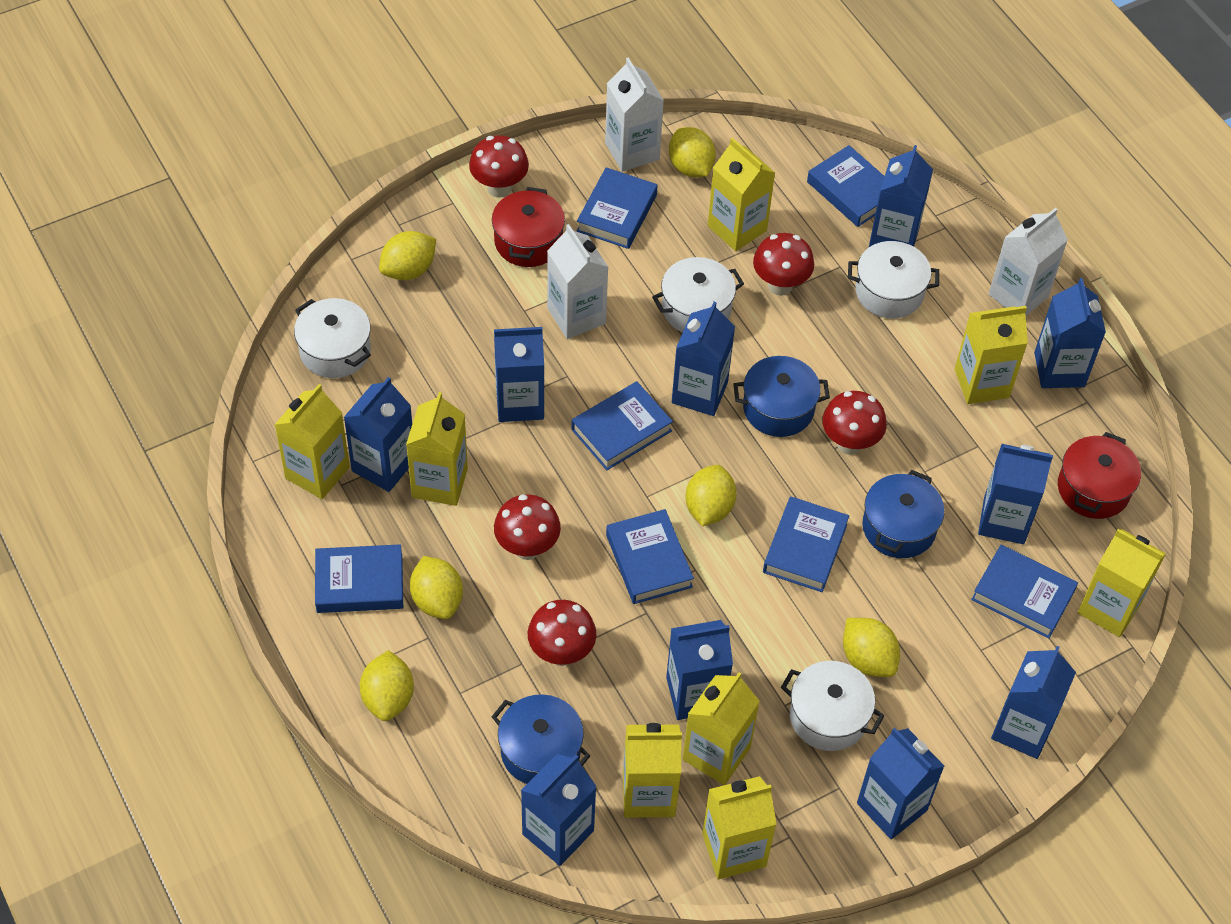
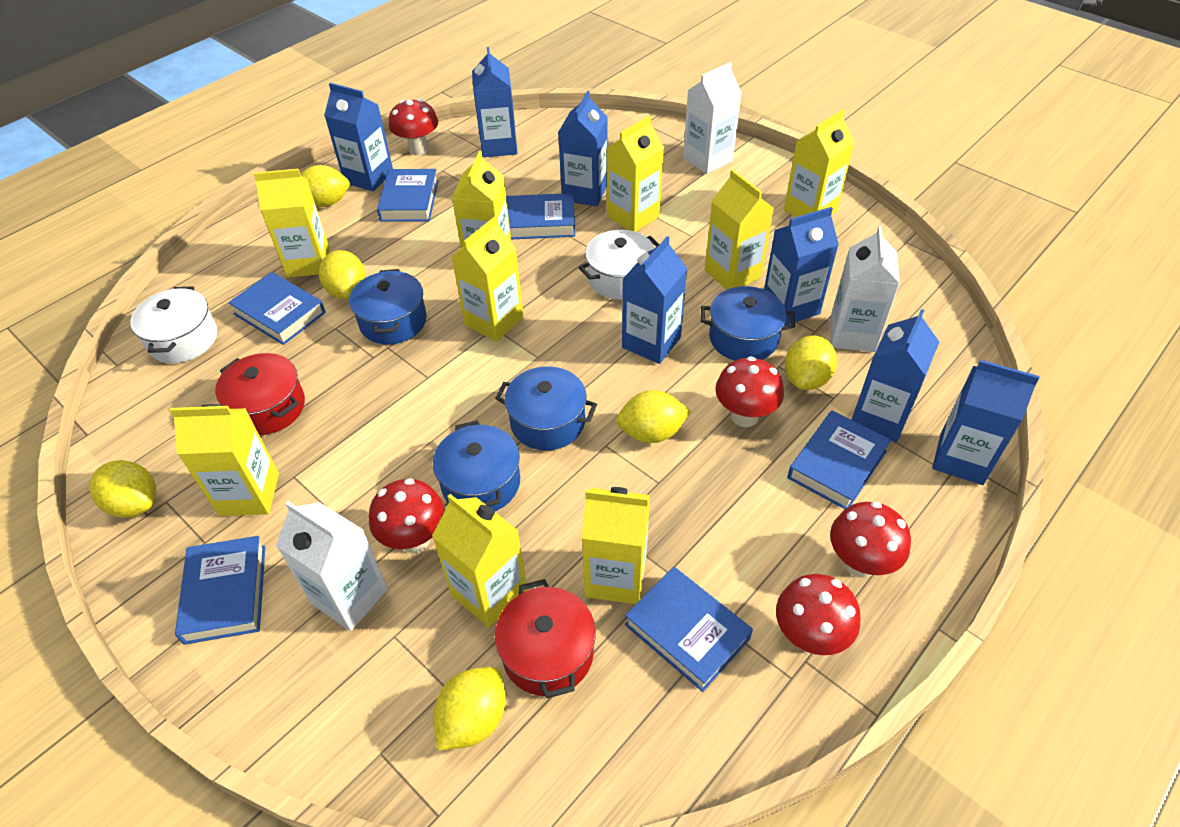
blue book: [315,544,403,613] [571,381,673,470] [577,167,658,249] [606,509,694,604] [763,496,849,592] [807,145,885,227] [971,545,1078,639] = 7 -> [175,536,265,645] [228,272,326,345] [377,169,438,222] [506,193,575,239] [625,567,753,692] [787,411,891,509] = 6
blue carton: [343,377,412,492] [494,327,544,422] [521,754,597,866] [666,620,733,720] [672,302,735,416] [857,728,944,839] [869,145,933,247] [978,444,1053,544] [991,646,1076,759] [1034,278,1106,388] = 10 -> [324,83,393,192] [472,47,518,157] [558,91,608,207] [622,236,688,364] [764,207,839,326] [852,309,939,442] [932,360,1040,485] = 7
blue pot: [492,694,590,784] [733,356,830,437] [862,470,944,558] = 3 -> [349,269,427,344] [433,420,520,511] [495,366,597,450] [700,286,795,361] = 4
white pot: [294,298,371,378] [652,257,744,332] [781,661,884,751] [848,241,939,318] = 4 -> [130,287,217,363] [579,230,660,300] = 2
yellow carton: [275,384,350,499] [406,392,468,506] [623,723,682,818] [683,672,760,785] [702,776,777,879] [708,137,775,251] [955,306,1028,404] [1078,529,1166,637] = 8 -> [170,404,279,516] [253,169,330,278] [432,494,527,628] [451,216,524,342] [452,151,511,248] [582,487,650,604] [607,116,664,232] [705,169,774,290] [784,110,855,217] = 9

